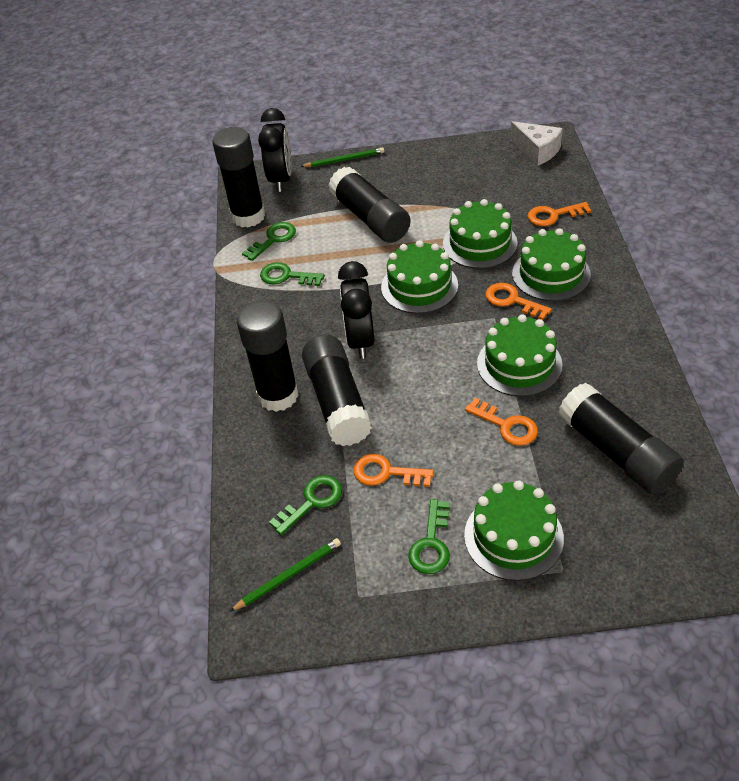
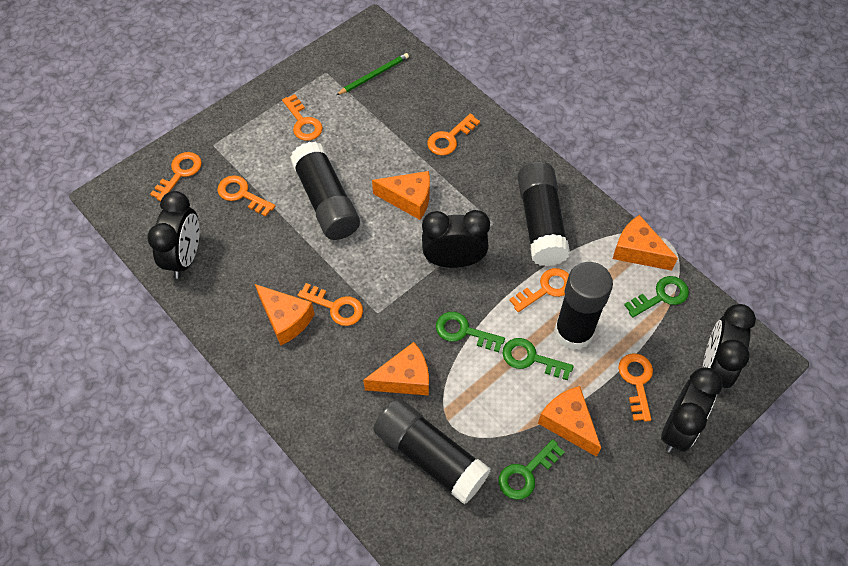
black clock: [258,108,291,192] [338,261,375,359] = 2 -> [147,191,200,279] [422,210,490,268] [661,367,723,453] [703,304,756,388] = 4
black glue stick: [212,127,265,228] [237,301,299,412] [302,335,372,446] [328,167,411,243] [558,383,684,495] = 5 -> [290,141,360,240] [374,398,491,504] [518,162,570,266] [554,262,613,350] = 4
green cake: [381,240,458,314] [443,199,517,269] [464,480,564,581] [477,314,563,397] [512,228,591,301] = 5 -> none = 0
green pencil: [230,538,341,612] [301,147,384,167] = 2 -> [336,53,409,95] = 1
orange cheese: none = 0 -> [255,284,314,345] [363,342,429,396] [372,171,430,220] [538,386,601,457] [613,215,678,271] = 5
orange key: [353,454,434,487] [465,398,538,446] [485,283,552,320] [527,202,591,226] = 4 -> [150,152,202,201] [217,175,275,217] [282,94,323,141] [298,283,363,326] [427,113,480,155] [509,268,569,312] [618,353,653,422] = 7
white cheese: [510,121,563,166] = 1 -> none = 0

